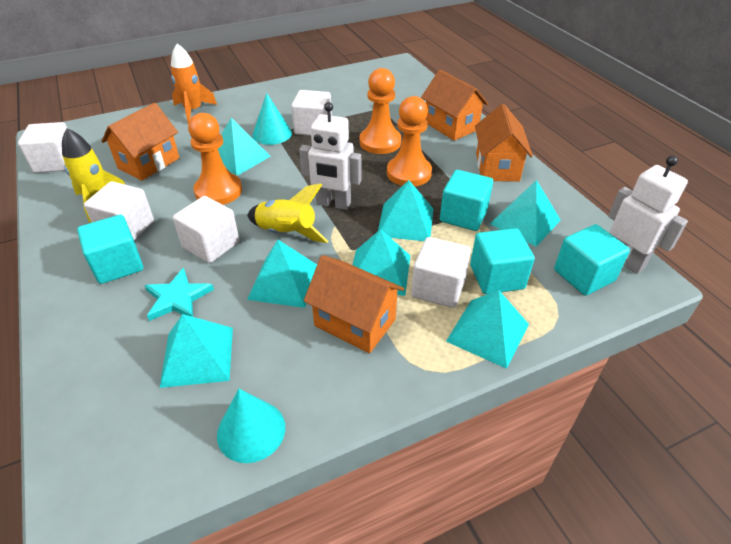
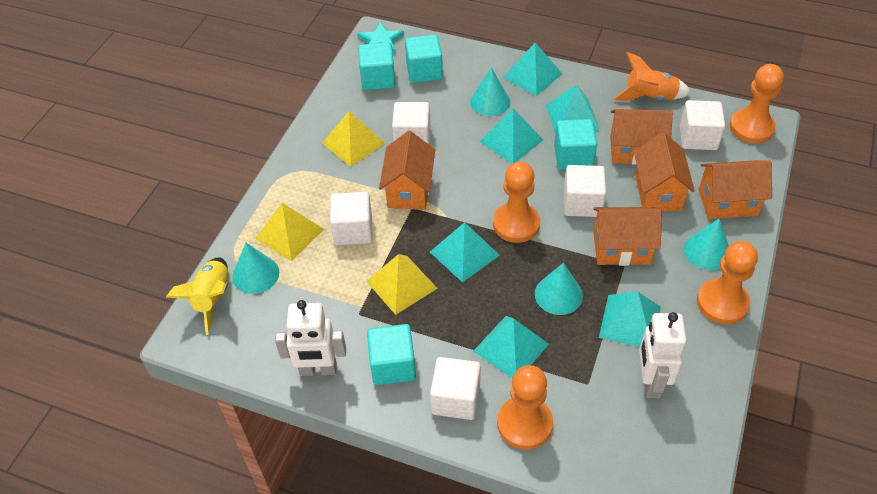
orange house: [101,103,180,181] [304,255,405,353] [421,70,488,141] [475,104,533,182] = 4 -> [379,131,435,210] [593,207,662,266] [610,109,673,165] [634,132,695,211] [699,160,772,219] = 5
orange pawn: [188,113,242,205] [359,68,401,154] [387,96,432,186] = 3 -> [493,161,540,243] [497,365,553,450] [697,241,758,324] [729,64,784,143] = 4
turquoise cone: [217,389,285,463] [252,93,292,145] = 2 -> [232,243,279,294] [470,67,510,116] [535,263,583,315] [684,219,729,270] = 4
turquoise pyramid: [160,314,233,388] [218,118,271,176] [247,240,317,308] [353,229,411,296] [378,180,433,241] [446,290,529,369] [490,180,561,247] = 7 -> [430,222,500,282] [473,316,549,378] [479,108,543,164] [503,43,562,96] [546,85,600,133] [599,292,661,347] = 6
yellow pyramid: none = 0 -> [255,203,324,261] [322,111,386,167] [366,254,438,315] = 3
yellow rocket: [62,128,125,222] [247,183,328,243] = 2 -> [166,257,229,335] = 1

